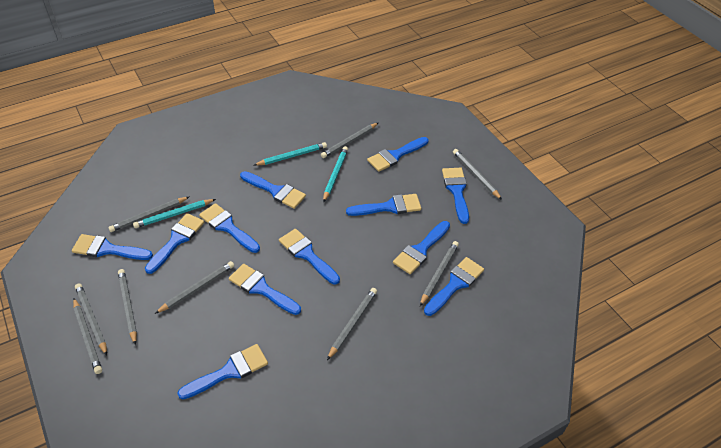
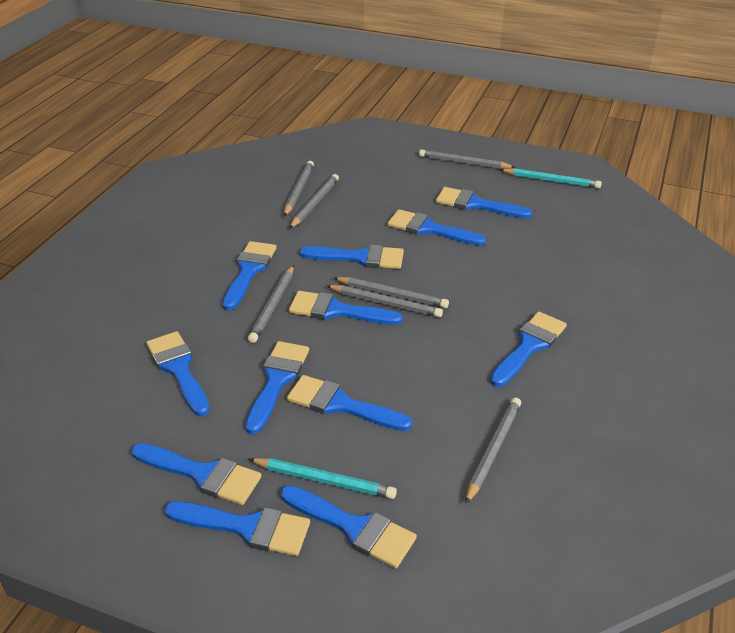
grey pencil: [73,298,102,374] [75,283,107,356] [108,197,189,232] [118,269,137,345] [155,261,234,314] [321,123,378,158] [327,288,377,360] [420,241,459,306] [453,149,502,200] = 9 -> [248,265,294,343] [284,161,314,216] [289,174,339,229] [326,285,443,318] [334,277,449,308] [419,149,516,169] [465,397,521,504] = 7
turquoise pencil: [133,199,216,228] [254,142,327,166] [323,146,348,202] = 3 -> [249,458,397,499] [500,168,602,189] = 2

